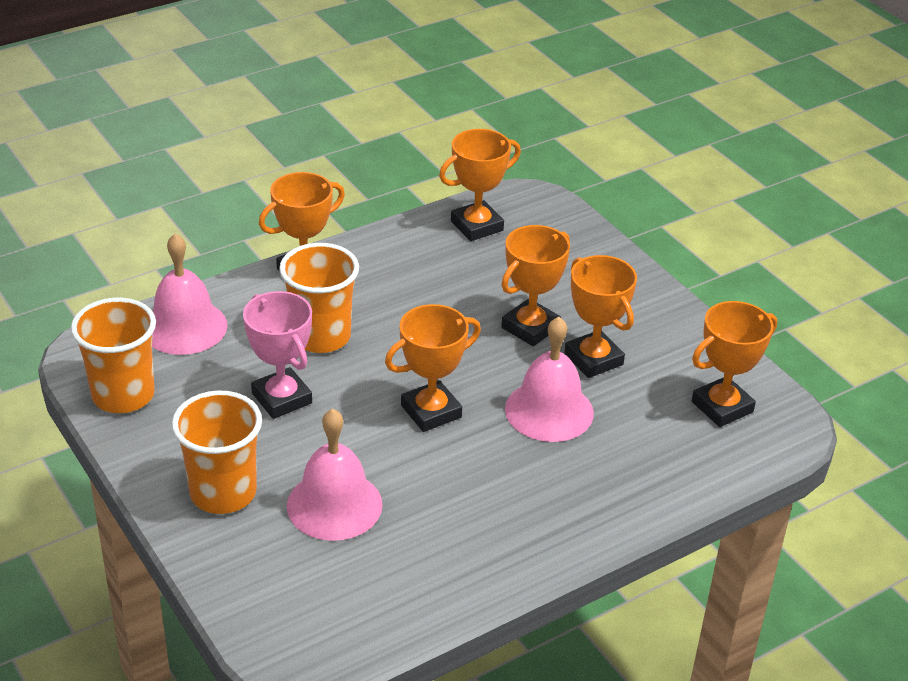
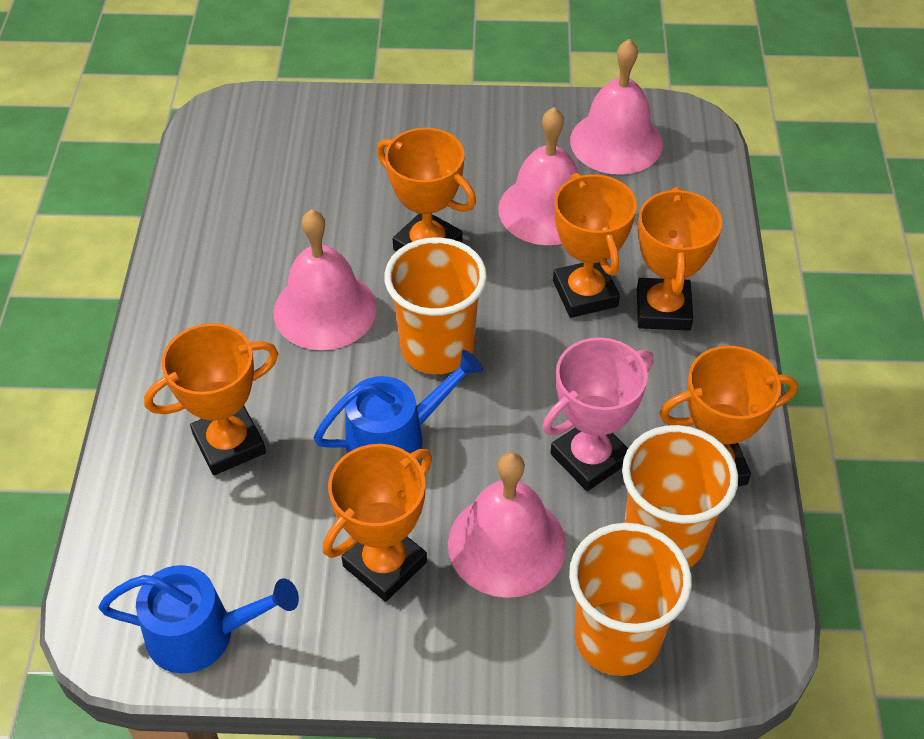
blue watering can: none = 0 -> [98,565,299,674] [313,350,483,453] = 2
pink bell: [152,233,227,355] [287,408,383,541] [505,317,594,442] = 3 -> [273,209,377,350] [448,452,566,598] [498,107,579,245] [570,39,663,175] = 4

